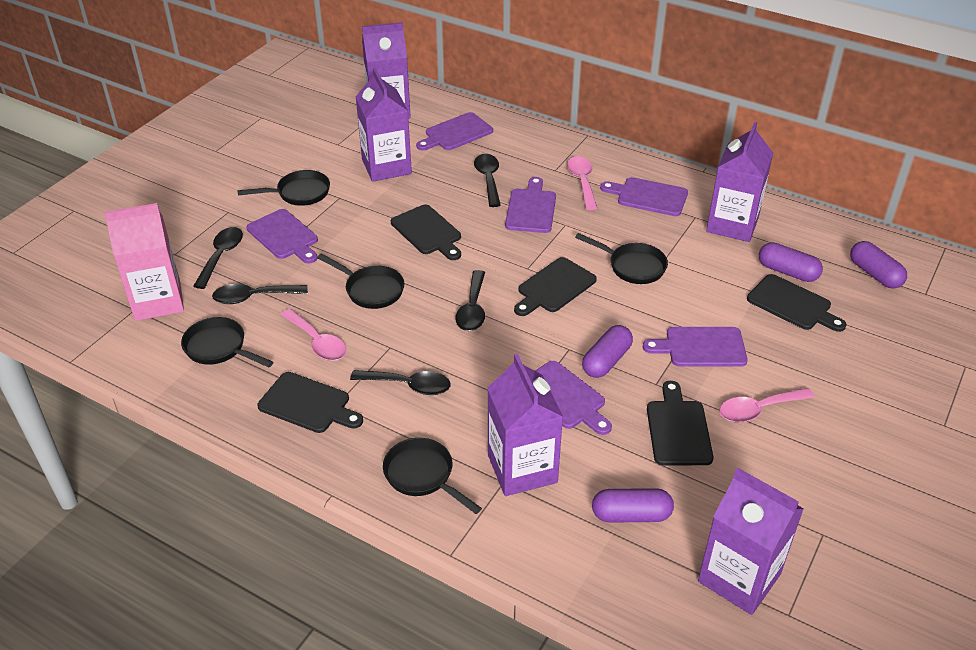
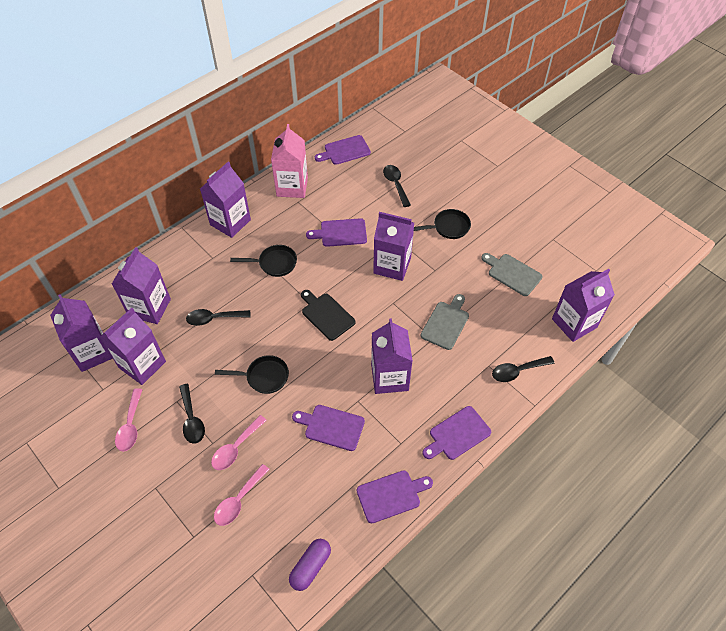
black cutting board: [257,372,363,433] [391,204,461,260] [514,257,597,316] [647,381,714,465] [747,274,847,332] = 5 -> [301,290,356,341] = 1
black pan: [181,317,273,368] [237,170,330,206] [317,253,404,309] [383,438,482,514] [575,233,668,284] = 5 -> [215,355,289,394] [230,245,297,277] [414,209,471,239] = 3
black spoon: [193,227,243,289] [212,284,308,304] [350,370,451,395] [455,270,485,331] [474,154,501,207] = 5 -> [179,384,205,444] [186,309,251,326] [383,165,411,207] [492,356,554,382] = 4
grey cutting board: none = 0 -> [421,294,469,350] [481,253,543,296] = 2
purple capsule: [582,325,633,378] [592,488,674,523] [759,242,823,282] [850,241,907,288] = 4 -> [289,539,331,591] = 1
purple carton: [356,68,412,182] [362,22,411,119] [487,354,563,496] [698,468,804,615] [706,122,773,242] = 5 -> [50,294,113,372] [100,308,166,385] [112,247,171,324] [200,162,251,238] [371,318,413,394] [373,212,414,281] [552,269,615,342] = 7
purple cutting board: [247,209,318,264] [416,112,493,151] [505,177,556,233] [535,361,612,435] [600,177,688,216] [643,327,748,367] = 6 -> [292,405,365,451] [306,218,367,247] [315,135,371,165] [357,470,433,524] [423,406,491,460] = 5

